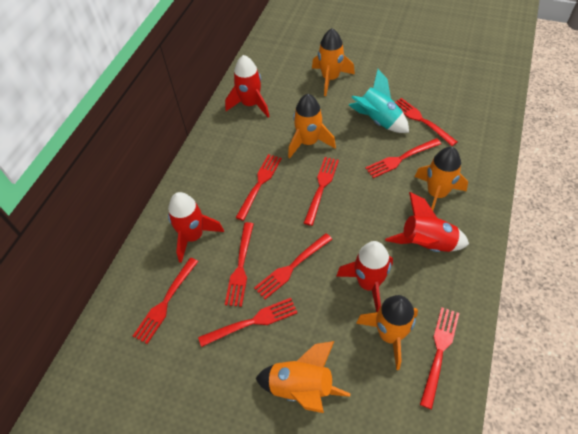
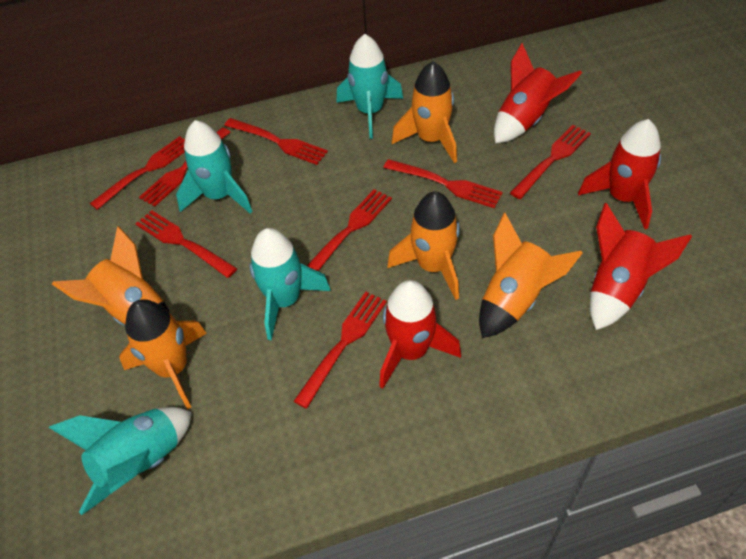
red fork: [133,258,198,344] [198,298,298,347] [225,222,254,307] [236,154,282,221] [254,233,332,299] [304,157,339,226] [365,138,441,178] [395,98,457,146] [420,307,459,409] = 9 -> [90,136,185,210] [135,210,237,278] [139,127,231,207] [224,118,328,165] [294,292,387,409] [307,189,392,271] [383,159,503,208] [510,125,591,199] = 8
turquoise rocket: [349,69,409,133] = 1 -> [49,407,192,515] [176,120,253,214] [249,228,331,341] [336,34,403,139] = 4

